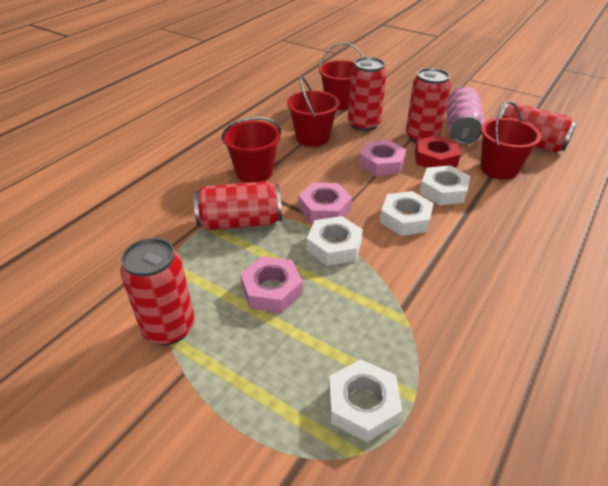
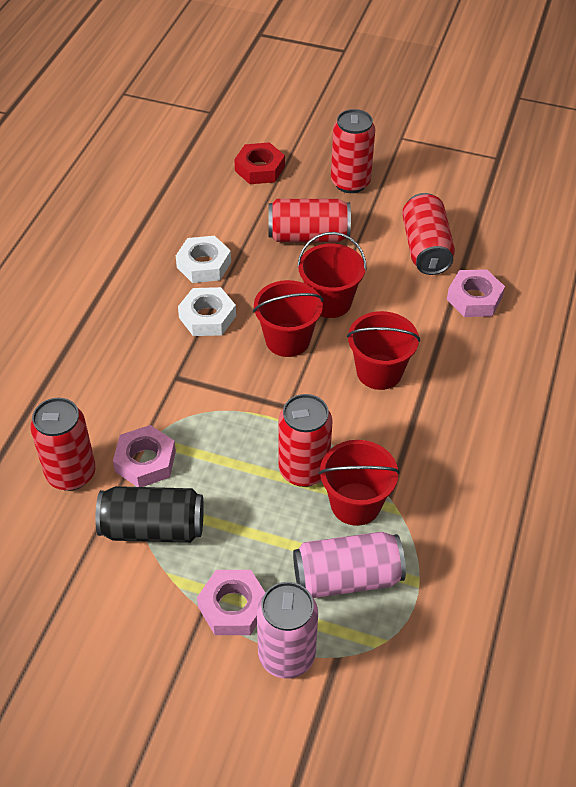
black can: none = 0 -> [95,486,204,543] = 1
pink can: [446,87,485,144] = 1 -> [257,582,318,679] [293,532,406,598] = 2
white nut: [307,216,363,266] [329,359,402,442] [380,191,434,236] [420,165,471,206] = 4 -> [176,236,231,283] [178,287,236,336] = 2

